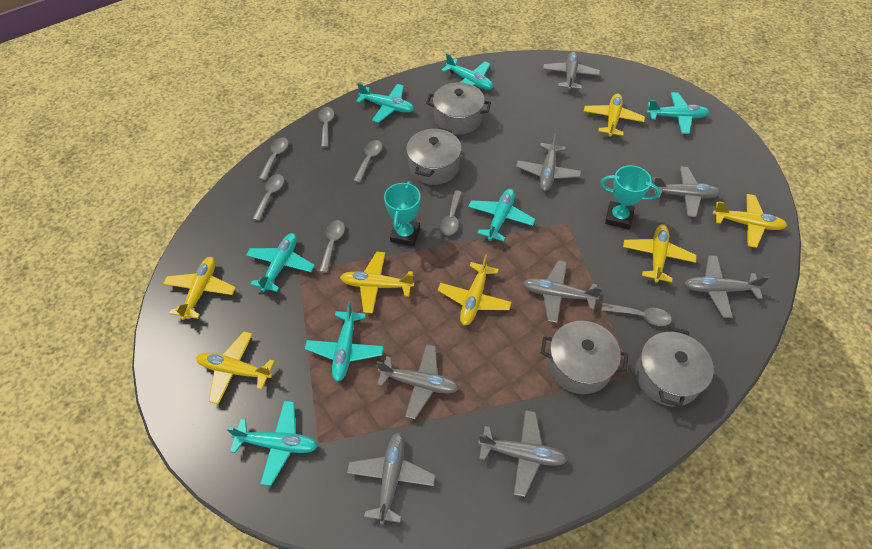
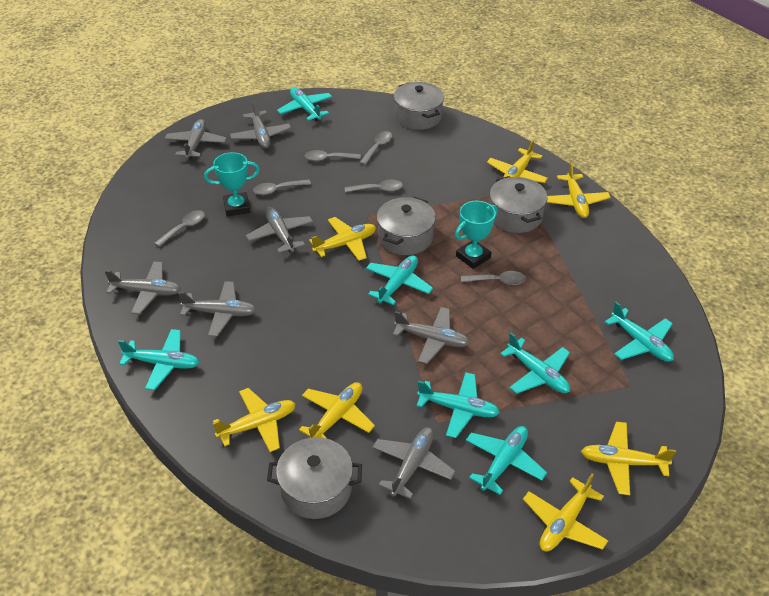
grey plane: [347,433,436,525] [377,344,459,419] [478,410,567,497] [516,133,581,191] [523,260,602,323] [543,51,600,90] [651,166,721,217] [684,255,769,318] = 8 -> [105,261,181,314] [165,119,226,159] [178,281,256,337] [230,101,291,148] [246,207,313,253] [373,427,456,499] [393,307,470,364] = 7
grey spoon: [253,174,284,221] [259,137,289,180] [318,107,334,148] [319,220,345,273] [353,140,382,183] [440,191,462,235] [601,303,672,326] = 7 -> [154,210,205,247] [253,179,311,195] [304,150,361,161] [345,180,403,192] [359,131,392,165] [461,271,526,285] = 6

